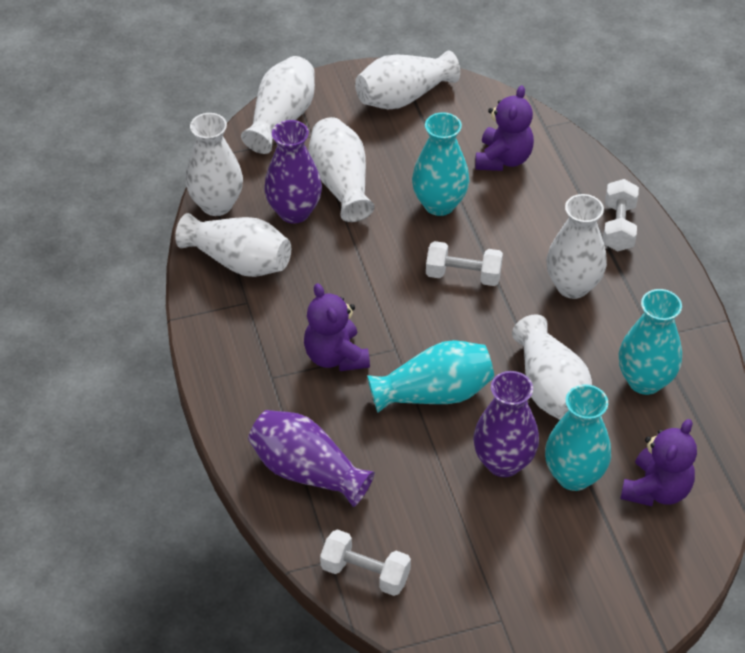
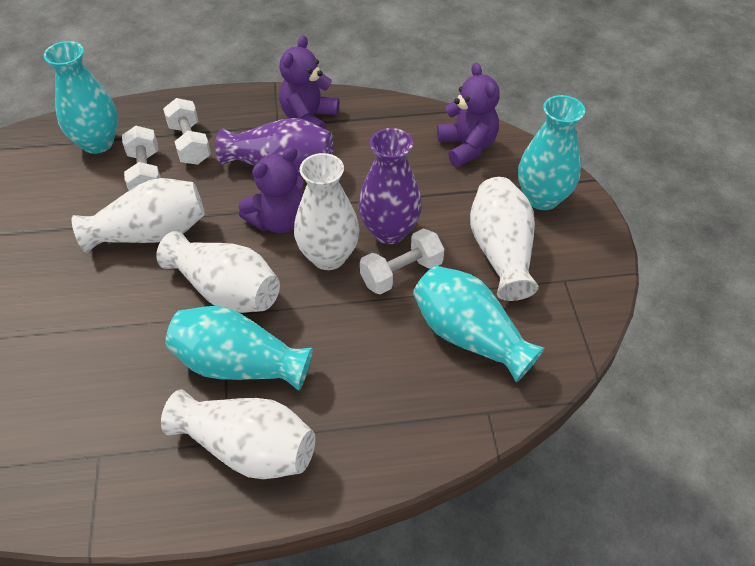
purple vase: [248,410,375,507] [264,120,322,223] [473,371,539,477] = 3 -> [215,118,334,177] [358,128,422,244] = 2
white vase: [175,213,291,277] [186,113,243,216] [241,56,315,154] [308,117,375,222] [355,50,460,109] [512,314,592,420] [546,194,607,299] = 7 -> [72,178,205,253] [156,231,280,313] [161,389,315,479] [294,153,359,270] [470,177,539,301] = 5

